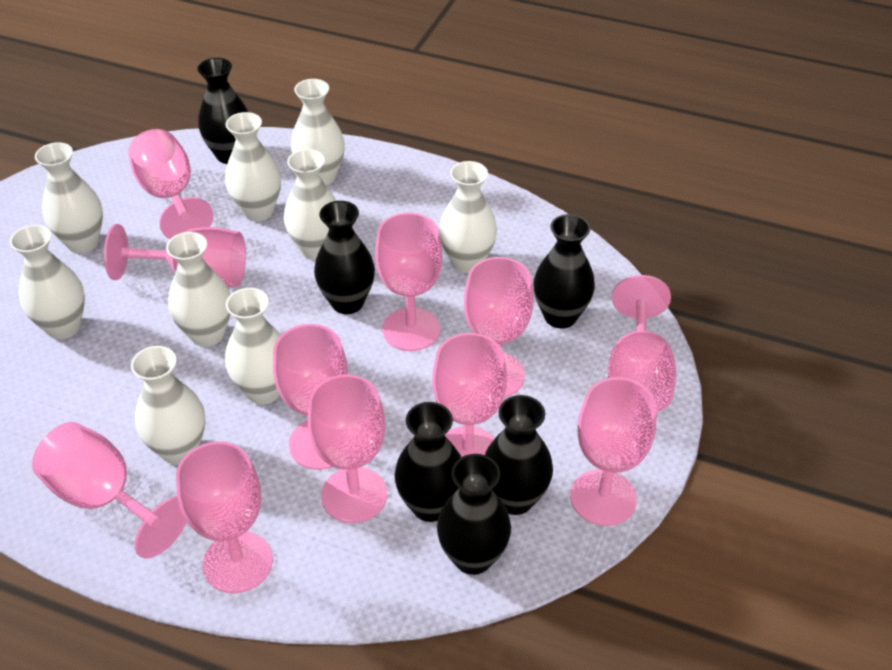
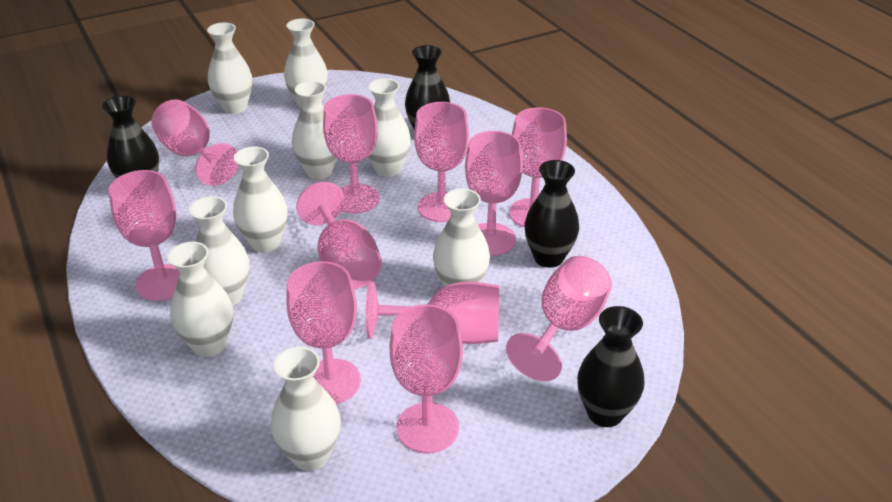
black vase: [198,58,248,164] [314,201,375,314] [395,402,461,522] [437,454,511,575] [485,395,553,515] [533,214,595,329] = 6 -> [102,96,159,179] [405,45,450,129] [524,160,579,268] [577,306,644,427] = 4

